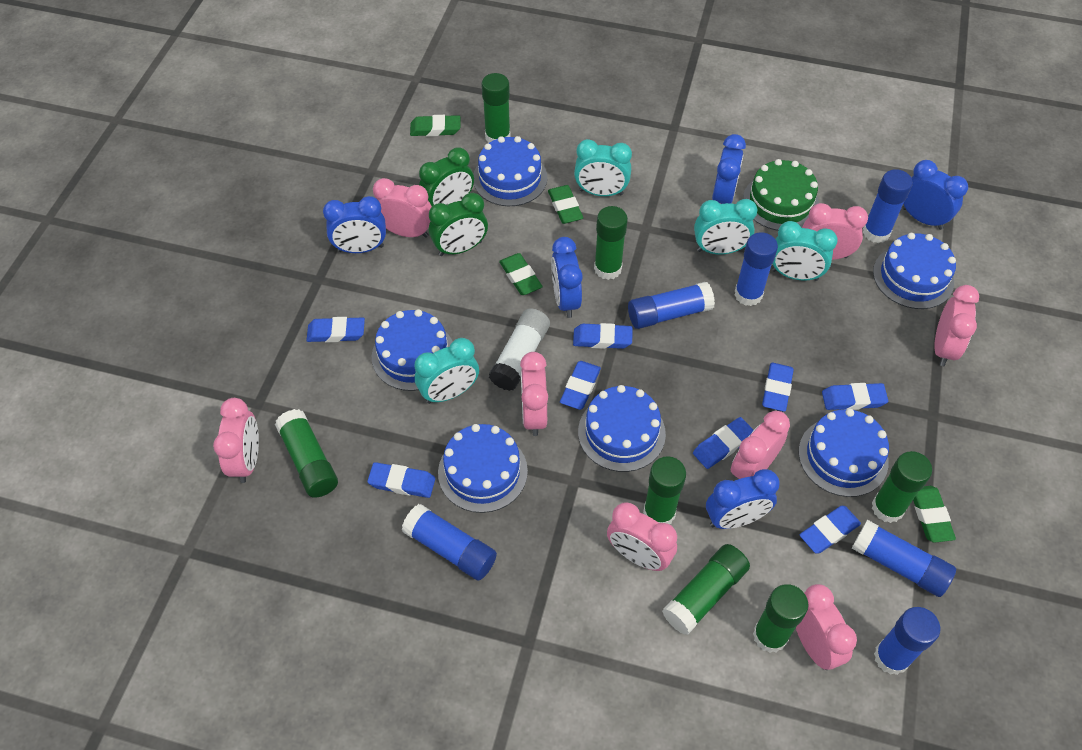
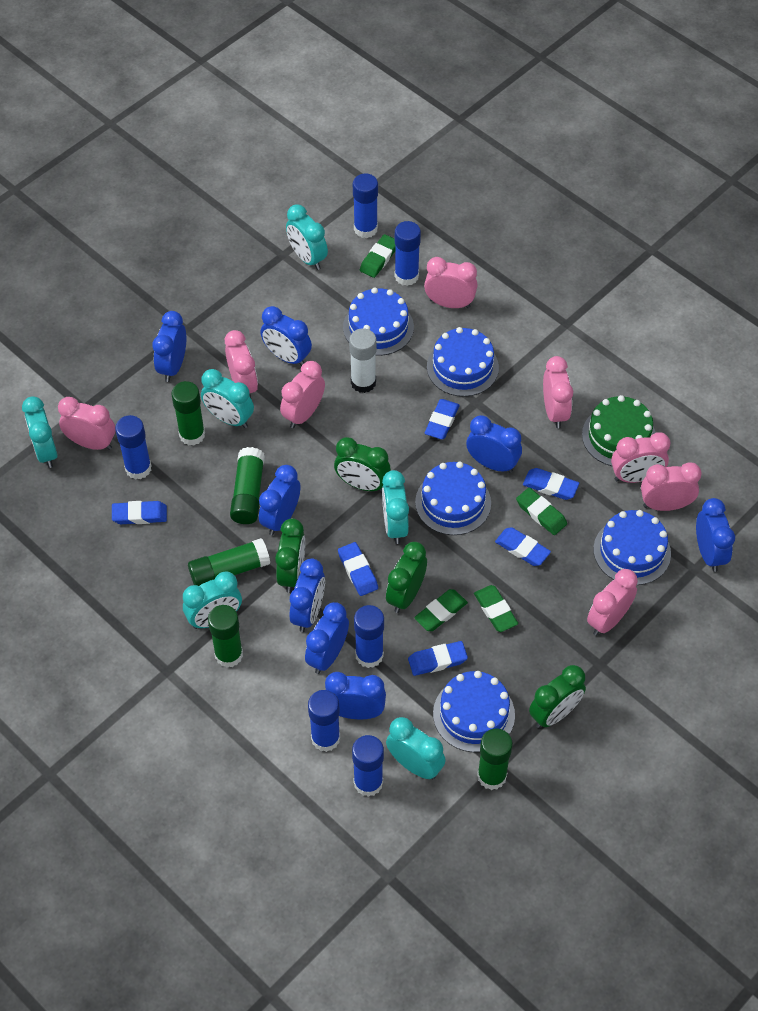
blue cake: [372,309,453,391] [438,424,528,513] [474,136,547,206] [578,385,666,472] [799,409,889,497] [873,233,956,309] = 6 -> [343,287,414,356] [415,462,491,535] [427,327,499,397] [433,671,515,752] [593,510,671,585] = 5
blue clock: [323,196,386,253] [551,237,583,318] [706,469,780,529] [712,134,746,204] [903,160,968,230] = 5 -> [152,311,186,382] [259,465,301,535] [260,306,312,366] [290,559,325,632] [305,602,349,674] [325,672,386,720] [466,415,522,473] [696,498,735,572] = 8
blue eraser: [307,317,365,342] [367,462,435,498] [560,361,601,410] [573,323,633,349] [693,417,754,469] [762,363,794,412] [800,506,861,554] [822,383,888,410] = 8 -> [112,501,167,524] [338,542,378,596] [408,641,468,676] [425,399,460,439] [495,527,551,566] [523,468,579,500] = 6
green clock: [419,148,474,206] [429,193,488,256] = 2 -> [275,518,305,593] [334,437,391,492] [386,542,427,613] [529,665,586,728] = 4
green glue stick: [275,409,338,498] [481,73,511,143] [594,206,628,280] [643,456,686,524] [662,544,750,635] [753,584,808,653] [872,451,932,523] = 7 -> [171,381,205,446] [188,538,270,586] [208,605,243,668] [230,447,265,524] [477,728,513,790] = 5
turquoise clock: [415,338,479,404] [574,139,632,196] [694,199,757,255] [772,221,838,281] = 4 -> [22,396,58,468] [183,571,242,629] [201,369,254,428] [286,204,328,270] [382,470,409,544] [386,717,446,779] = 6

